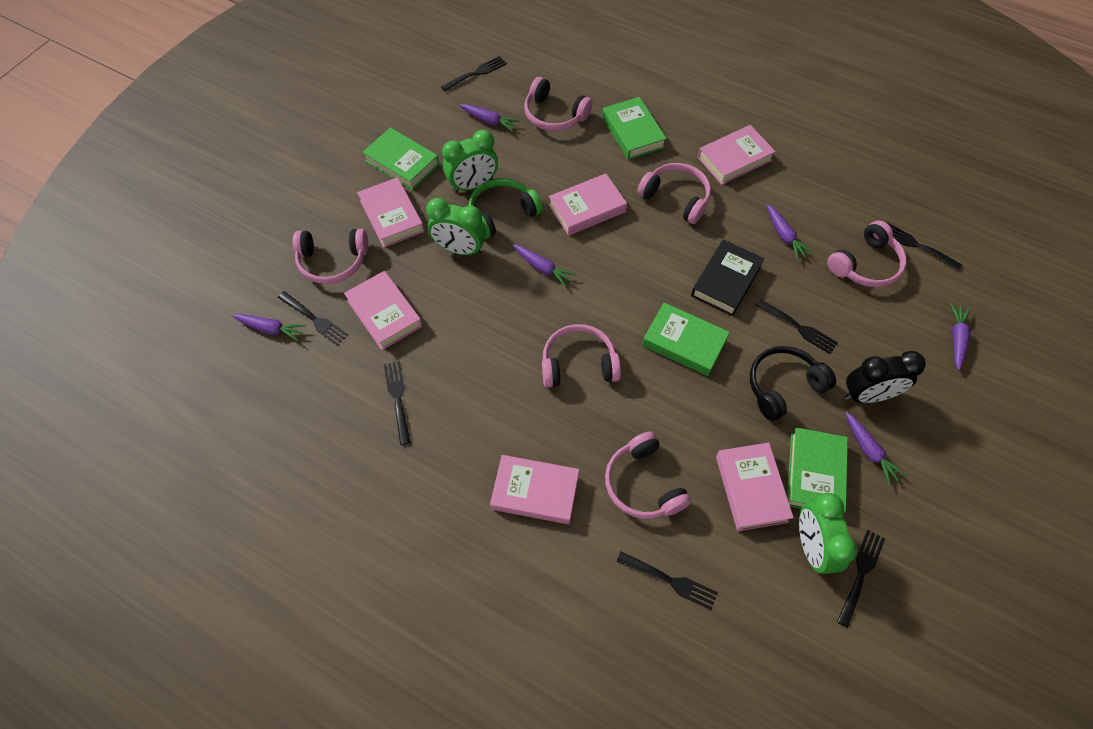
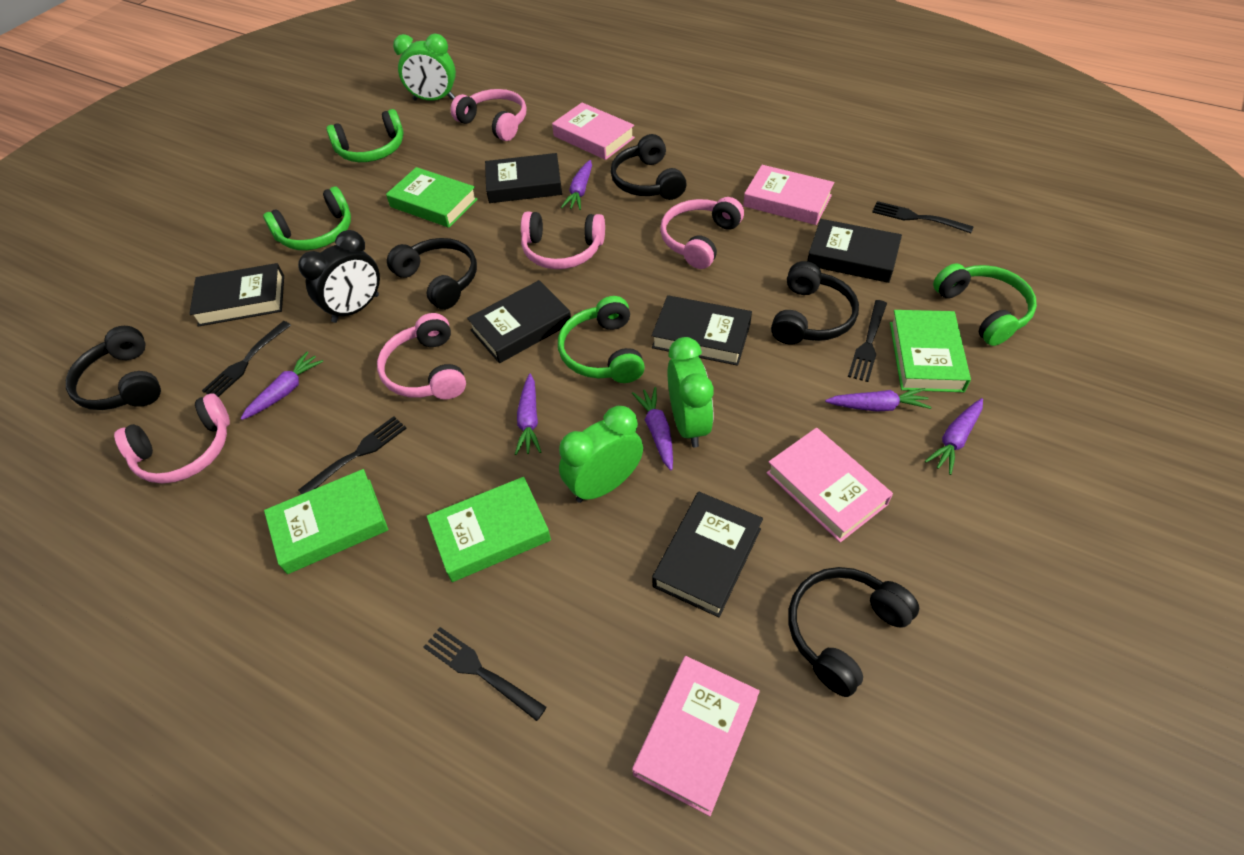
black book: [691,239,764,316] = 1 -> [189,263,284,327] [467,280,571,363] [485,153,562,203] [651,295,752,366] [652,492,763,617] [807,219,902,283] = 6
black fork: [278,291,348,346] [384,361,411,445] [441,56,507,91] [617,551,718,610] [755,299,838,354] [837,530,885,628] [887,222,962,271] = 7 -> [202,321,291,397] [298,416,407,494] [423,627,547,721] [848,300,887,382] [872,201,974,233] = 5
black headphones: [750,346,836,421] = 1 -> [66,326,161,410] [387,238,477,310] [611,134,687,200] [771,261,859,345] [788,567,919,697] = 5
green headphones: [469,178,543,239] = 1 -> [263,186,351,250] [326,109,404,162] [558,296,645,383] [933,263,1037,346] = 4
pink book: [344,271,422,350] [357,177,424,248] [490,455,579,524] [549,173,627,236] [697,125,776,185] [716,443,794,531] = 6 -> [552,103,635,160] [632,656,760,816] [743,165,834,225] [766,428,893,542] = 4
pink headphones: [293,229,368,284] [524,77,593,131] [542,324,621,387] [605,432,691,519] [637,163,711,224] [827,220,907,287] = 6 -> [114,393,230,483] [377,313,466,399] [451,89,526,141] [521,212,605,269] [660,197,744,269] = 5

